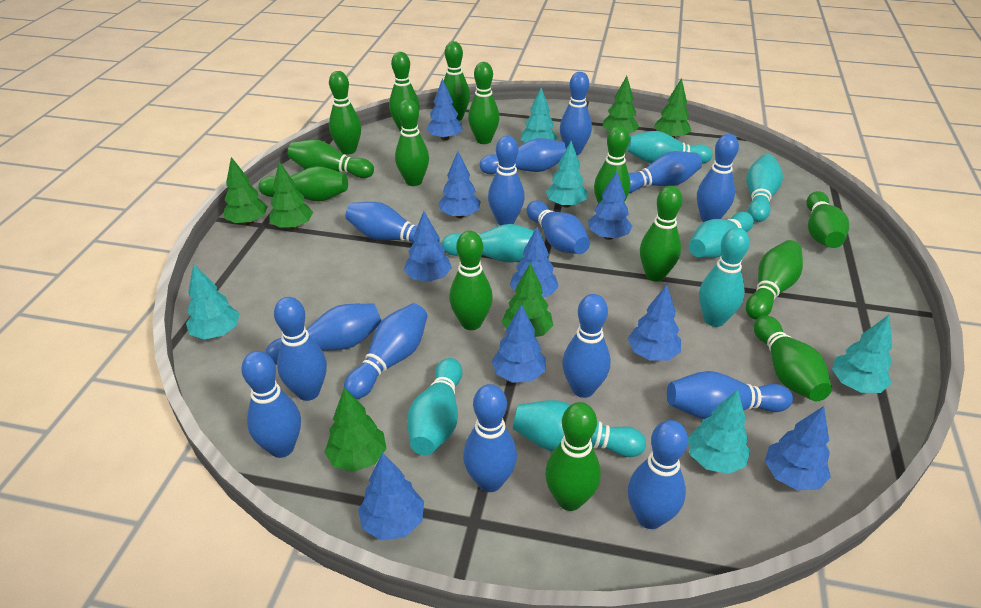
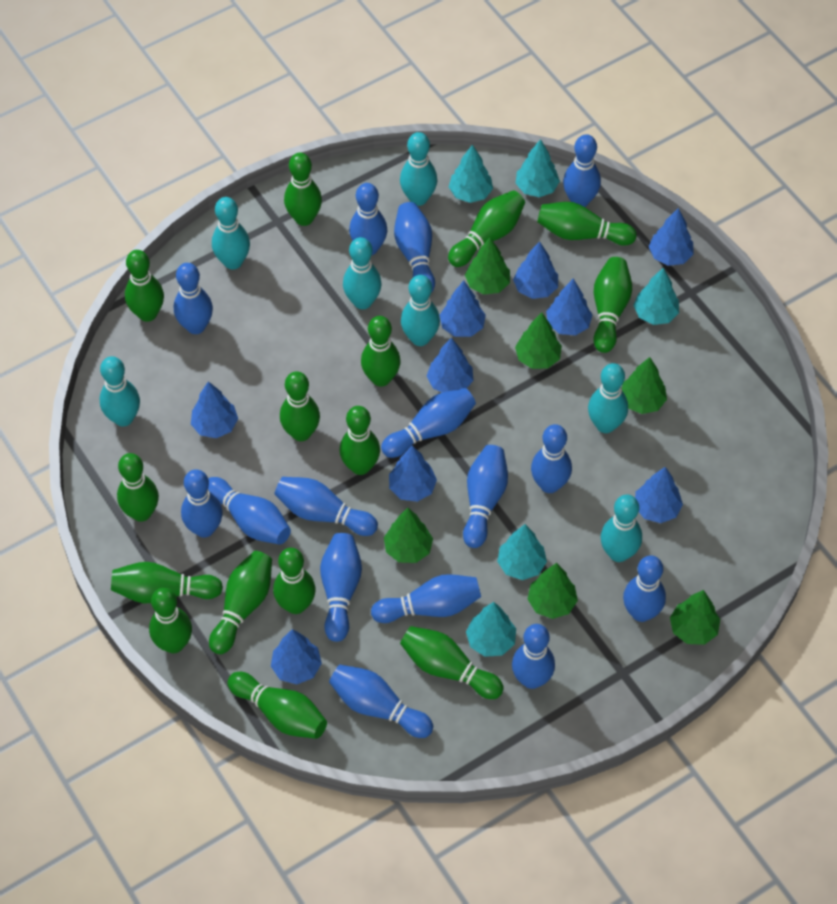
green bowling pin: [258,166,348,201] [288,140,374,178] [329,71,361,155] [389,52,420,132] [395,99,429,186] [444,41,470,121] [449,231,493,330] [468,62,500,144] [545,402,601,511] [594,126,630,204] [640,186,683,282] [746,240,803,320] [754,316,832,401] [806,191,849,248] = 14 -> [111,562,223,603] [117,453,159,522] [125,250,164,322] [149,588,192,653] [209,551,272,654] [228,672,327,739] [273,548,316,614] [280,371,320,441] [284,153,322,226] [340,406,380,475] [361,316,401,387] [400,626,504,699] [448,190,525,267] [537,202,636,246] [594,257,632,353] = 15

